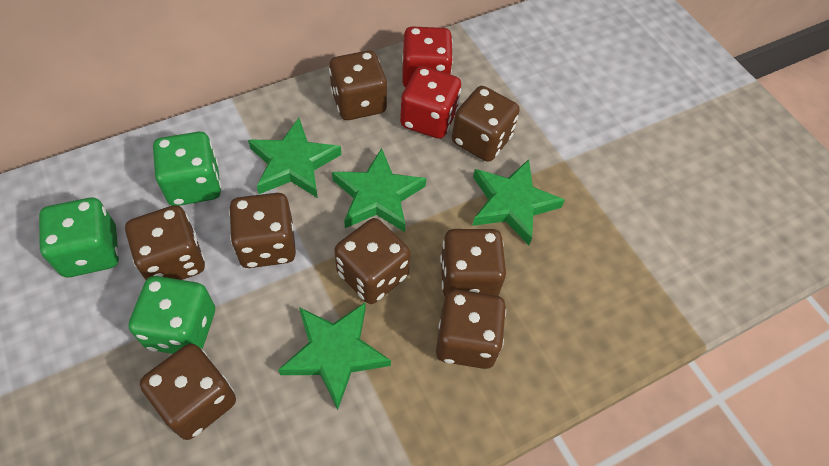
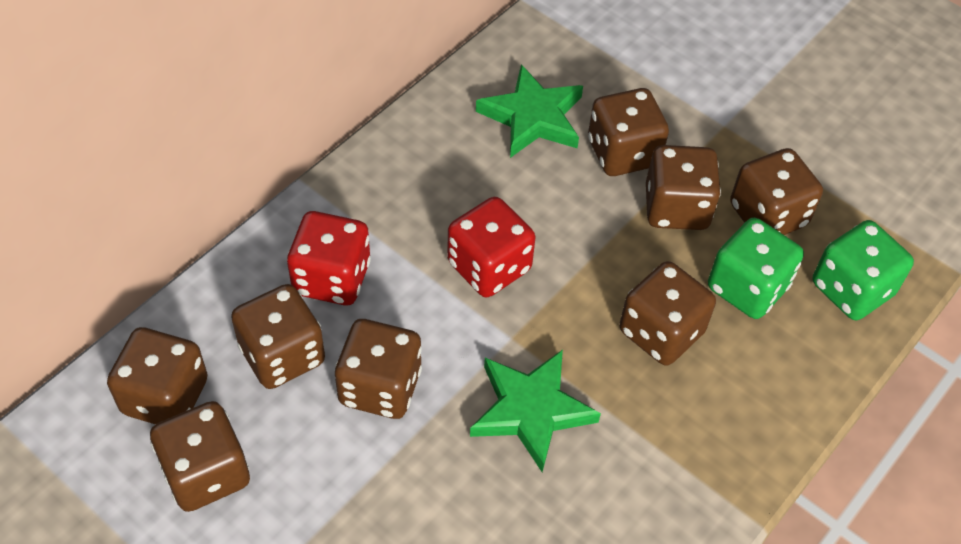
green dice: [39,198,119,277] [128,276,215,354] [153,132,221,206] = 3 -> [708,218,804,319] [813,220,914,320] = 2
green star: [248,118,341,198] [278,303,391,410] [332,148,426,232] [472,159,565,245] = 4 -> [470,350,601,472] [476,64,583,158] = 2

